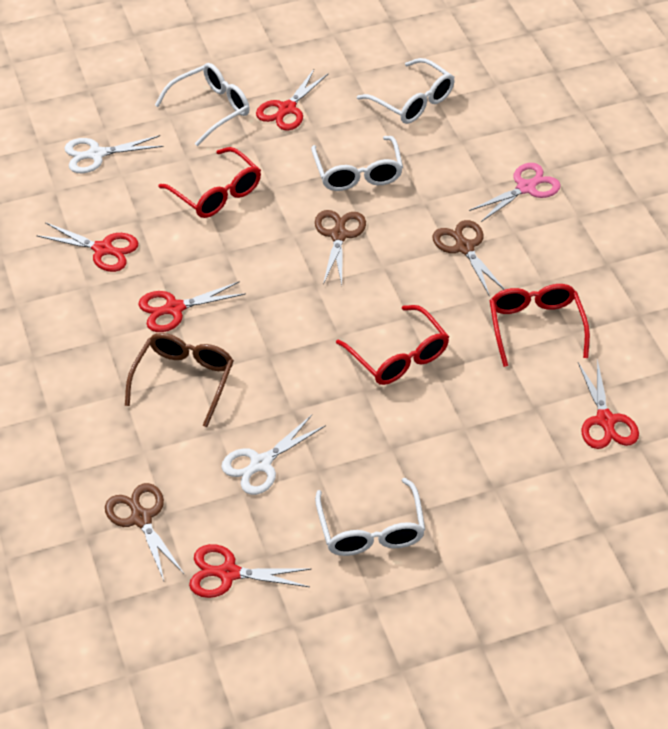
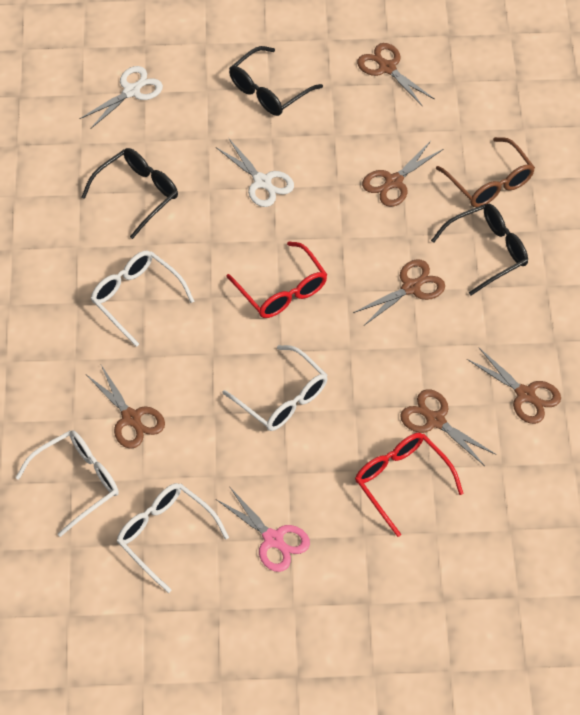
black glasses: none = 0 -> [82,148,178,239] [229,46,323,116] [431,204,528,295] = 3
brown scissors: [105,483,184,581] [315,210,366,285] [432,220,505,297] = 3 -> [87,365,165,449] [353,259,445,325] [357,43,434,107] [362,141,443,207] [400,389,497,466] [467,348,561,424] = 6
red glasses: [158,147,261,218] [336,305,449,385] [489,284,590,367] = 3 -> [226,241,327,318] [355,433,463,537] = 2
red scissors: [36,222,138,272] [138,281,246,332] [189,544,311,598] [256,69,329,131] [578,359,639,449] = 5 -> none = 0

